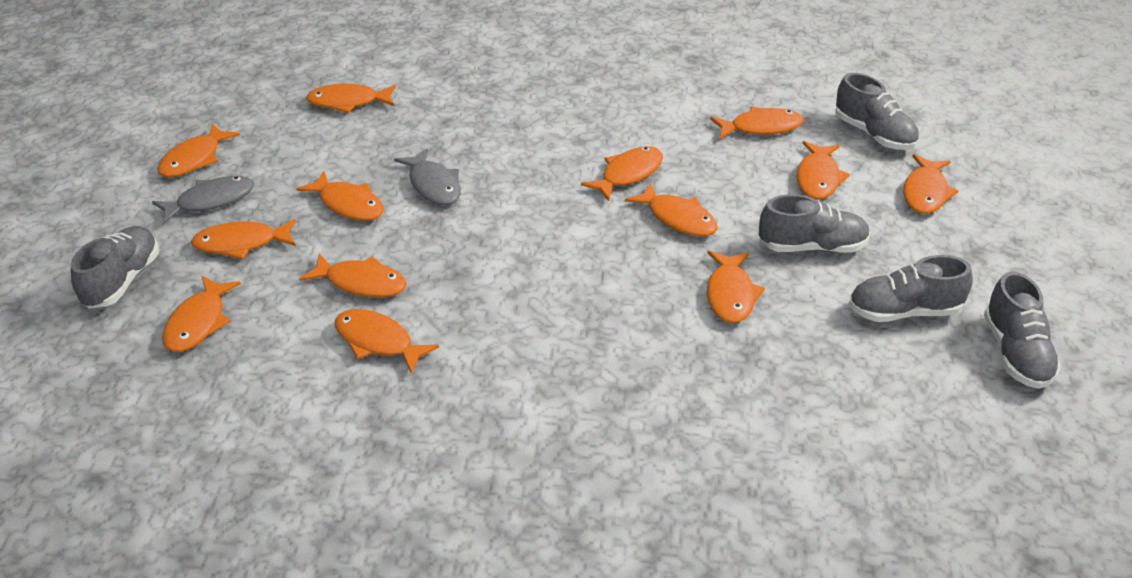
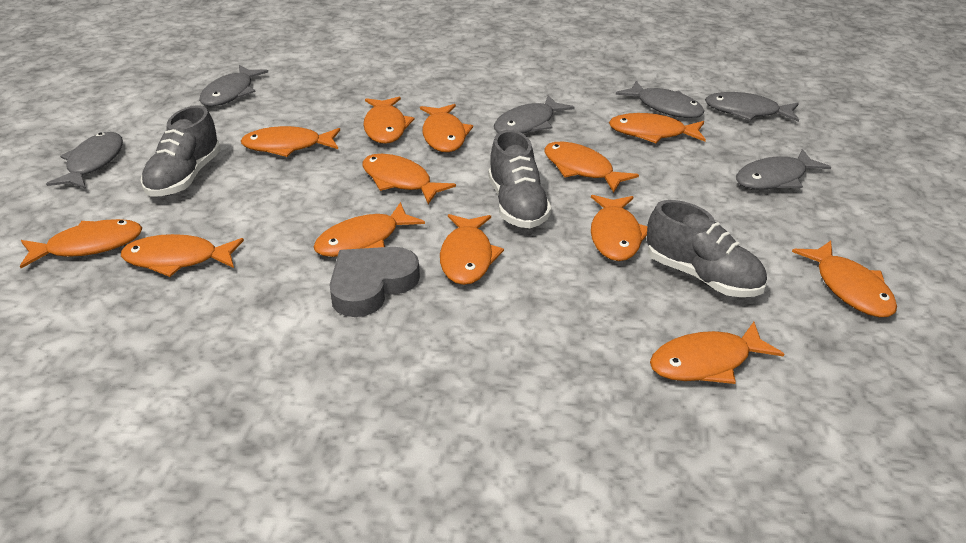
grey fish: [152,176,254,225] [394,148,461,205] = 2 -> [46,132,123,189] [199,65,268,106] [494,95,575,134] [616,81,705,118] [705,92,799,122] [736,149,831,189] = 6
grey heart: none = 0 -> [329,247,420,317] = 1
grey shoe: [71,226,159,309] [759,194,870,253] [835,73,919,150] [849,255,973,322] [984,272,1061,389] = 5 -> [141,106,221,197] [488,130,552,228] [647,200,767,297] = 3

